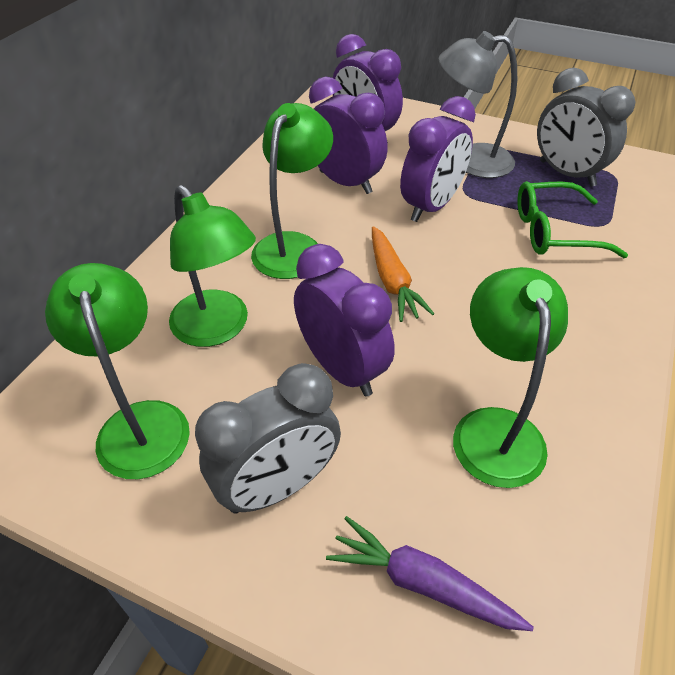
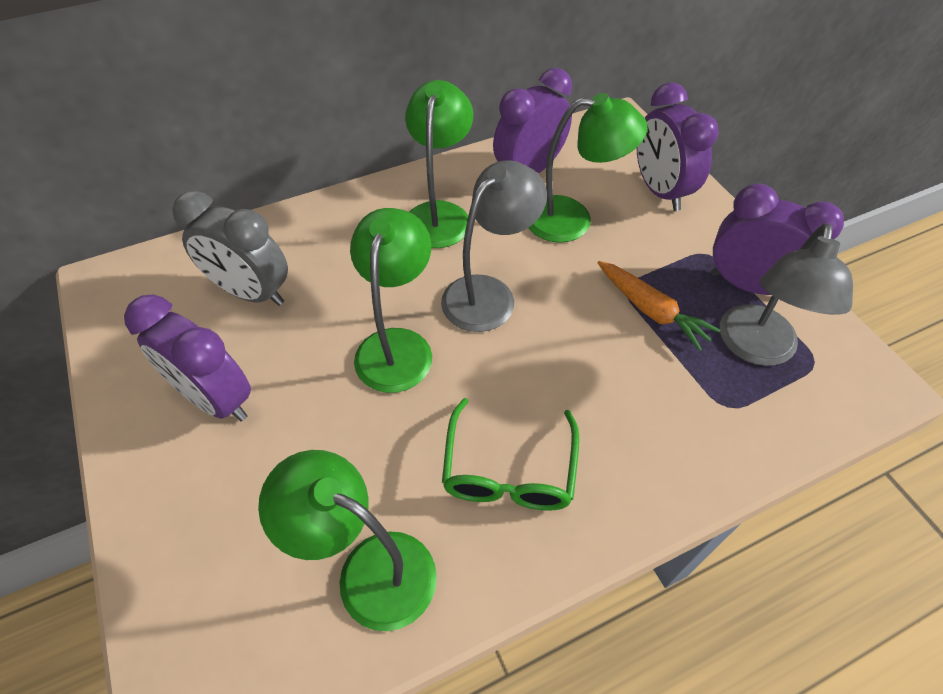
grey clock: [195,363,341,514] [537,68,636,187] = 2 -> [172,191,288,306] = 1
grey lamp: [439,31,517,178] = 1 -> [441,160,547,332] [720,223,853,366] = 2
purple carrot: [326,516,534,631] = 1 -> none = 0

